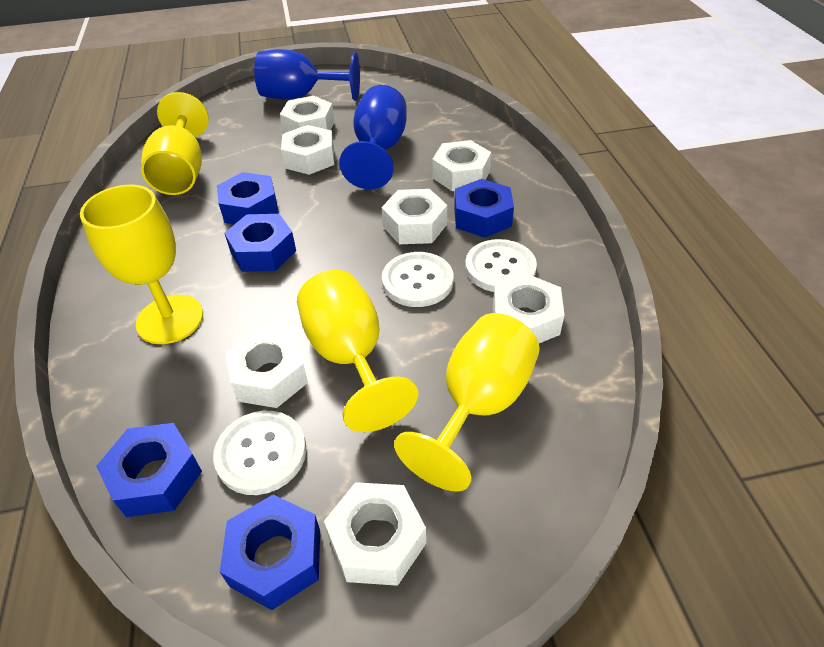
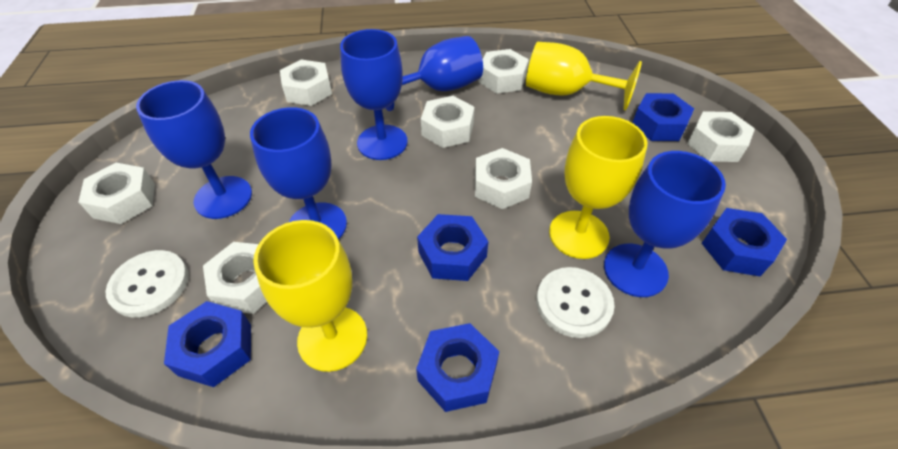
blue goblet: [254,49,360,101] [339,85,407,189] = 2 -> [136,80,252,219] [250,107,347,240] [340,29,408,160] [386,36,483,111] [604,151,726,297] = 5
white button: [213,411,307,495] [382,252,453,307] [465,239,537,292] = 3 -> [106,250,188,317] [536,267,615,338] = 2
yellow goblet: [80,185,203,344] [141,92,209,195] [297,270,418,432] [394,313,540,492] = 4 -> [253,220,367,372] [526,42,642,111] [549,116,648,259] = 3

